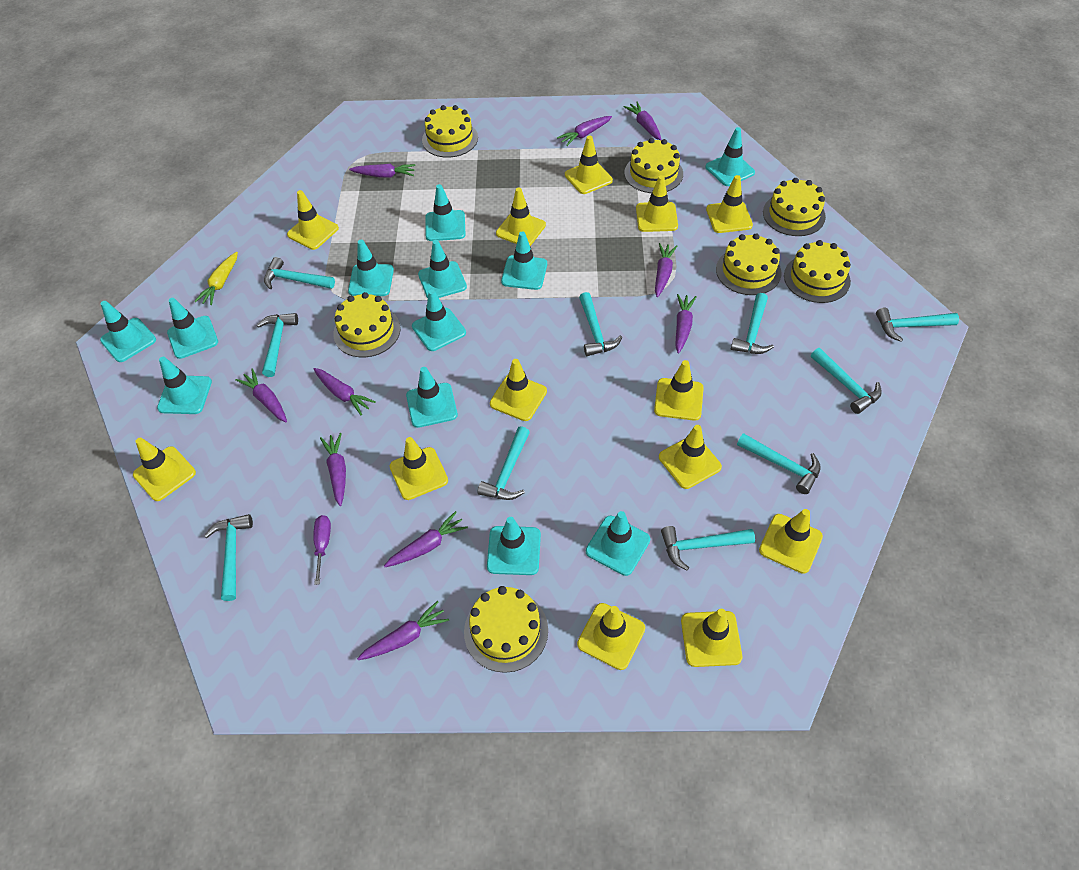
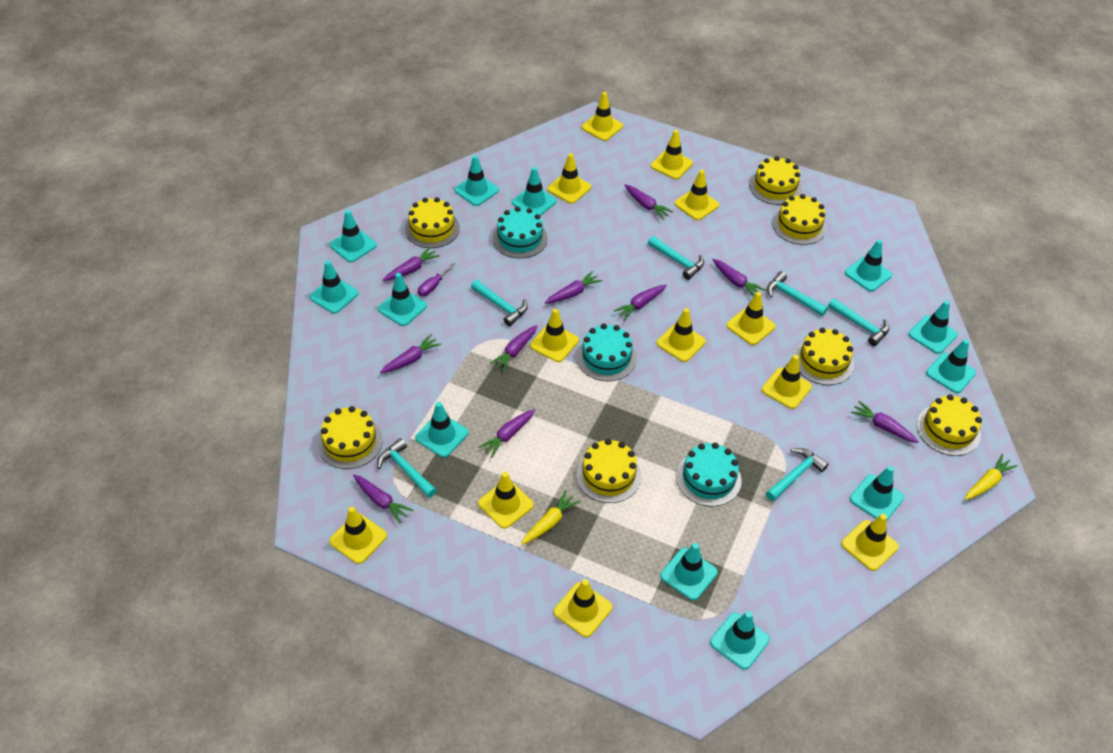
turquoise cake: none = 0 -> [493,207,548,258] [577,324,637,381] [676,442,742,506] = 3
turquoise hammer: [204,514,253,601] [257,313,298,377] [264,257,335,290] [477,426,530,500] [579,292,622,356] [661,526,755,570] [731,293,774,354] [737,433,821,494] [811,348,882,414] [876,308,959,342] = 10 -> [377,438,437,498] [471,280,528,326] [648,236,704,280] [766,448,829,501] [767,271,828,316] [828,298,890,346] = 6
yellow carrot: [194,252,238,305] = 1 -> [521,490,580,545] [965,454,1018,500] = 2
yellow traffic cone: [133,438,196,501] [287,190,339,250] [390,437,448,500] [490,359,547,421] [496,188,546,246] [565,135,613,194] [577,603,645,670] [636,175,678,232] [654,360,704,421] [659,425,722,489] [681,609,742,667] [706,175,753,233] [759,509,823,574] = 13 -> [329,507,387,564] [478,472,534,529] [530,309,579,362] [547,153,591,204] [554,579,612,637] [582,92,623,141] [651,130,693,179] [657,308,706,362] [674,170,719,220] [726,292,775,345] [762,355,812,409] [841,514,899,571] = 12

